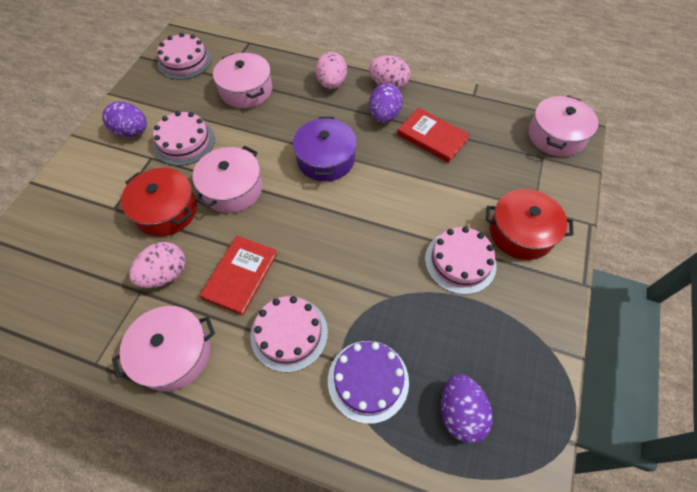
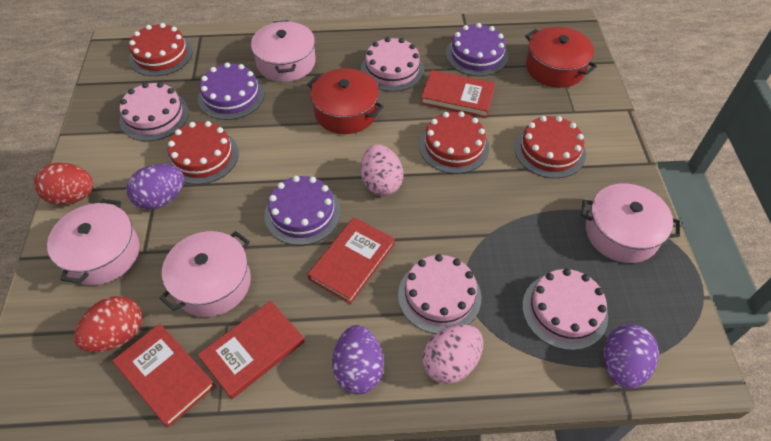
pink egg: [129,242,186,288] [316,52,347,89] [369,55,410,89] = 3 -> [361,144,403,196] [422,324,483,384] = 2
purple cake: [328,341,409,424] = 1 -> [198,63,264,120] [264,176,341,245] [446,23,508,76] = 3
purple pot: [293,117,357,182] = 1 -> none = 0
red book: [200,236,277,316] [397,108,470,163] = 2 -> [112,324,216,427] [198,301,305,399] [307,217,395,304] [421,70,495,117] = 4
red cake: none = 0 -> [129,23,193,76] [166,121,239,185] [419,111,489,174] [514,116,586,178] = 4
red egg: none = 0 -> [34,162,93,205] [74,296,142,353] = 2

